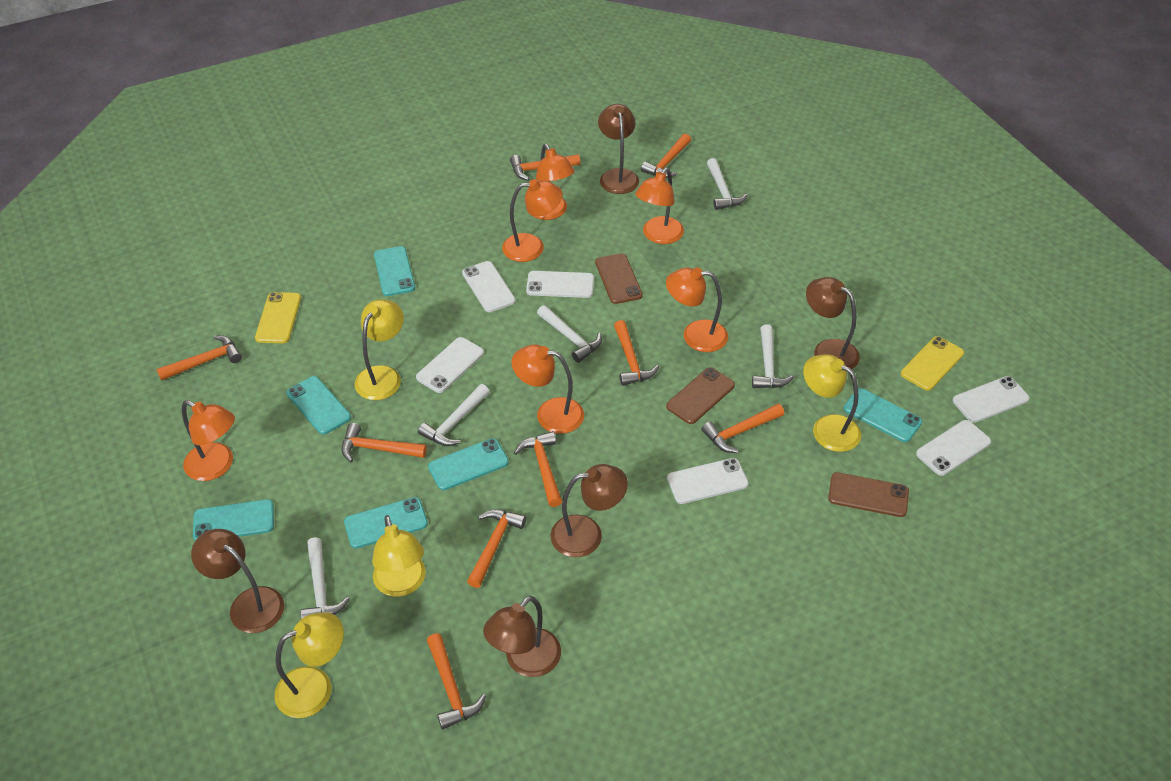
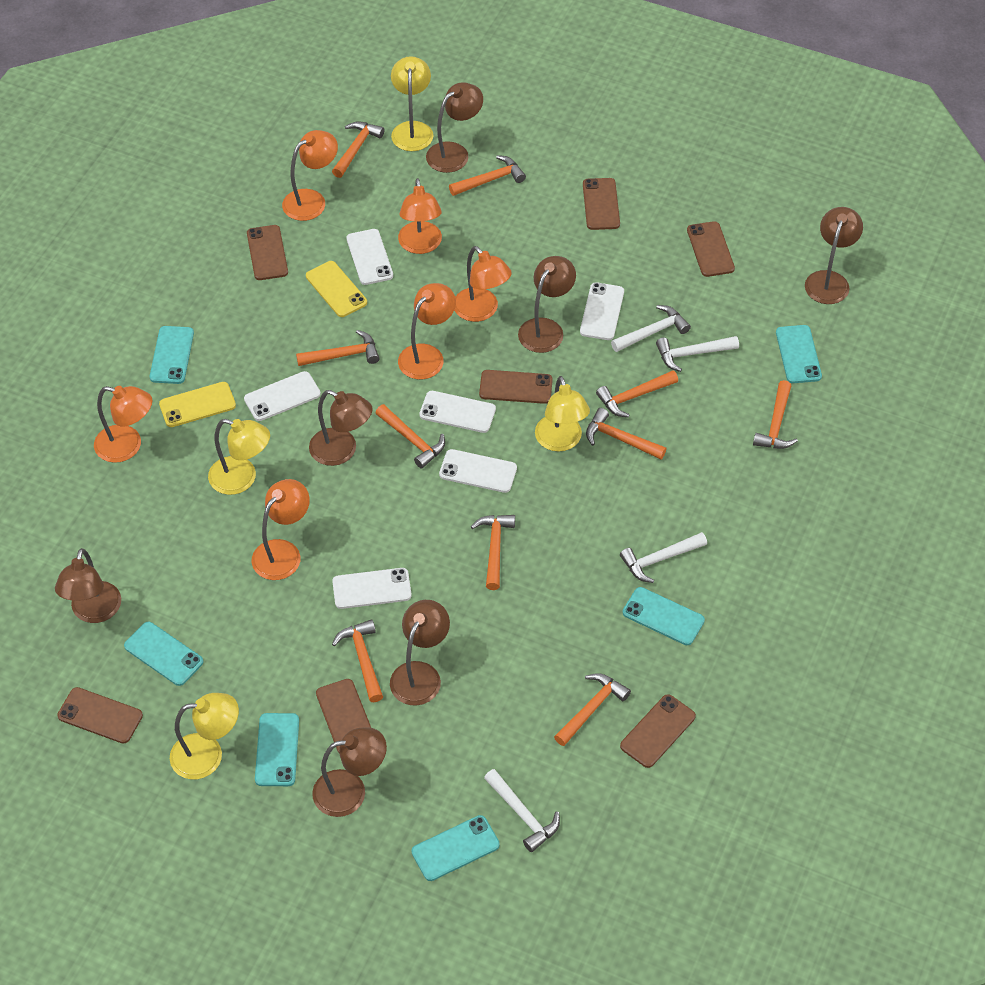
brown lamp: [191,529,284,633] [483,596,561,677] [550,464,628,557] [598,104,639,194] [806,277,860,369] = 5 -> [55,548,121,623] [309,390,372,466] [312,728,387,817] [390,600,450,706] [426,82,483,173] [518,256,576,353] [805,207,863,304] = 7
brown phone: [595,253,643,304] [666,367,735,424] [828,472,909,517] = 3 -> [57,687,143,744] [247,225,288,280] [316,679,371,754] [479,370,553,404] [583,178,620,230] [620,694,696,768] [687,221,735,277] = 7
orange hammer: [156,335,242,381] [341,423,427,462] [427,633,486,730] [467,510,526,588] [510,154,580,180] [514,431,562,507] [614,320,659,386] [641,134,691,178] [701,404,784,453] = 9 -> [296,330,379,366] [332,121,384,178] [332,619,383,702] [376,404,445,469] [449,155,526,196] [471,515,515,590] [554,673,631,746] [586,408,666,459] [596,370,678,418] [753,380,798,449] = 10
white hammer: [300,537,350,619] [418,384,489,446] [537,305,602,363] [707,158,748,210] [752,324,794,388] = 5 -> [484,769,560,852] [611,305,691,352] [620,532,707,583] [656,336,739,372] = 4

